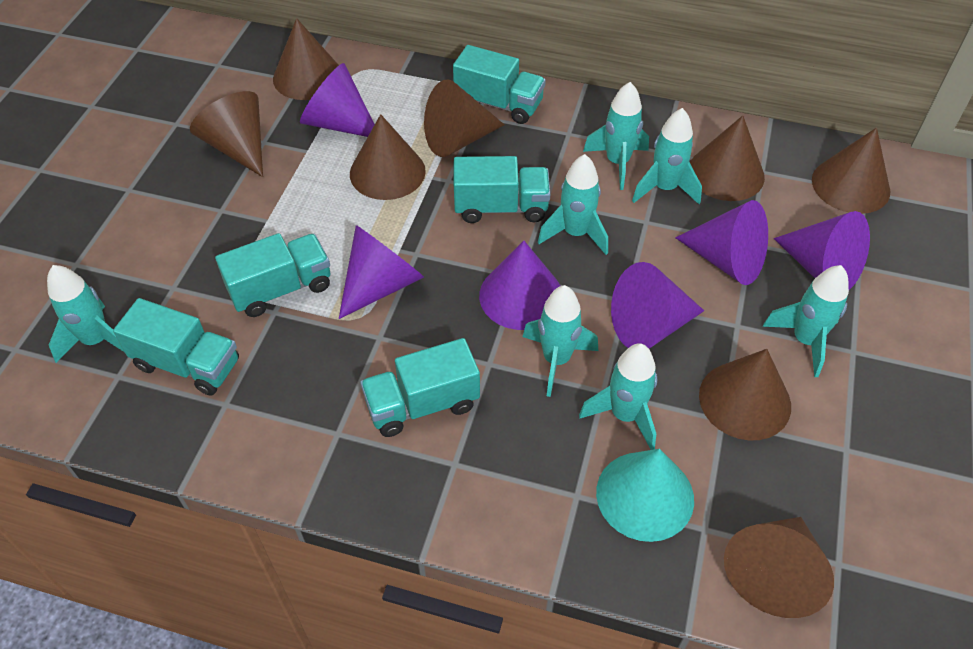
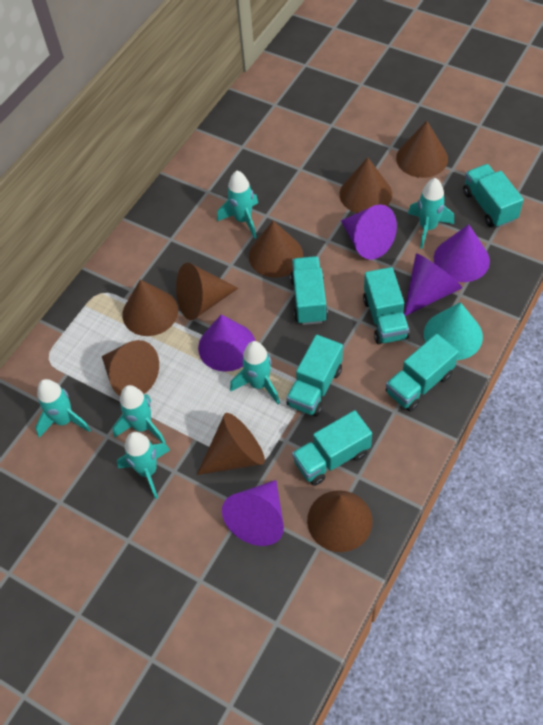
purple cone: [300,63,375,137] [339,225,424,319] [479,241,561,330] [611,262,704,349] [675,200,768,285] [774,211,870,290] = 6 -> [198,314,255,372] [222,480,284,546] [341,204,397,260] [404,253,462,316] [434,224,490,282] = 5
turquoise rocket: [47,265,124,363] [523,285,598,397] [538,154,608,255] [579,343,657,450] [583,82,649,190] [632,108,702,204] [763,265,849,377] = 7 -> [35,379,91,437] [112,385,166,443] [117,432,170,499] [217,171,258,239] [230,341,280,404] [408,178,454,249] = 6
turquoise truck: [113,298,239,396] [215,233,330,317] [360,338,480,437] [453,45,546,124] [454,156,550,223] = 5 -> [286,335,343,417] [290,256,328,325] [292,410,372,486] [363,267,409,344] [386,334,459,412] [463,164,524,228] = 6

